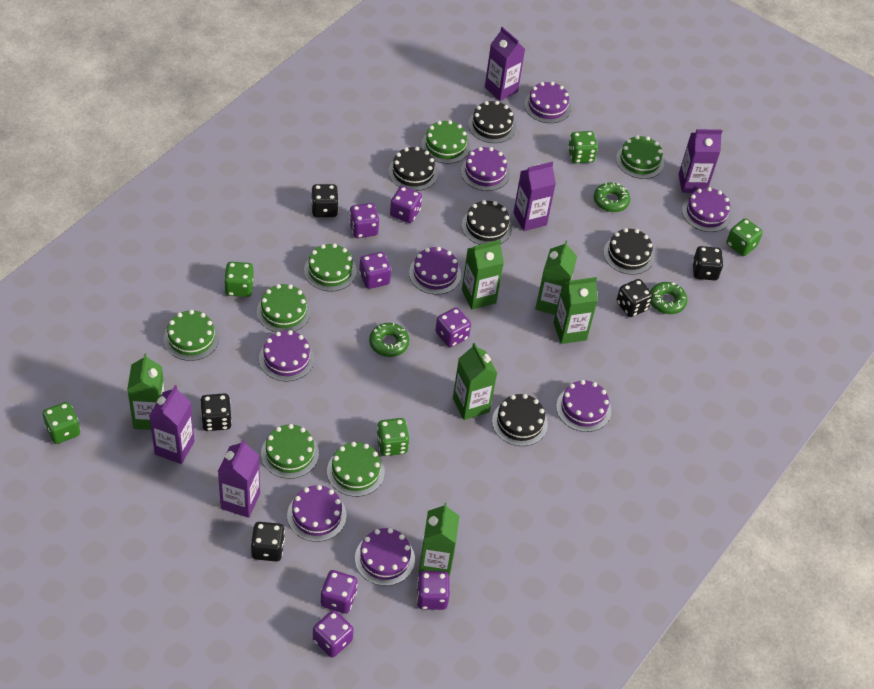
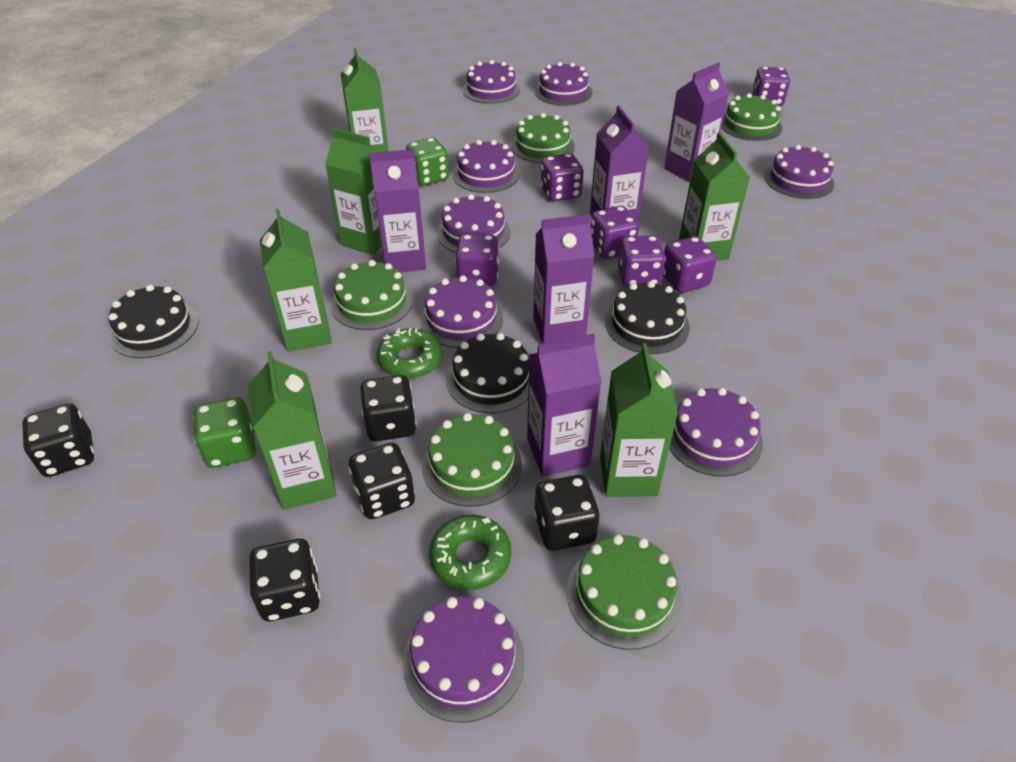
black cake: [388,147,438,191] [462,200,512,245] [468,101,516,143] [492,394,548,446] [604,228,654,275] = 5 -> [109,285,198,358] [446,333,529,413] [605,281,690,354] = 3
green cake: [164,310,219,361] [257,284,311,332] [261,424,319,479] [304,244,357,291] [327,442,385,497] [421,120,470,164] [616,135,664,179] = 7 -> [331,260,413,330] [422,413,522,507] [511,113,575,163] [567,534,682,650] [722,93,782,141] = 5
green dice: [43,402,80,444] [224,262,254,297] [376,418,409,456] [568,131,598,163] [726,218,763,256] = 5 -> [193,397,256,468] [406,138,449,186] = 2
green donut: [369,323,409,357] [594,182,630,212] [650,282,687,314] = 3 -> [377,328,442,379] [429,515,511,590] = 2
purple dice: [313,610,354,658] [321,570,358,614] [349,203,379,238] [359,252,391,289] [390,186,422,223] [417,571,450,610] [435,307,471,347] = 7 -> [455,234,499,286] [541,153,584,202] [591,206,639,259] [618,236,666,287] [663,236,717,293] [752,67,790,106] = 6

